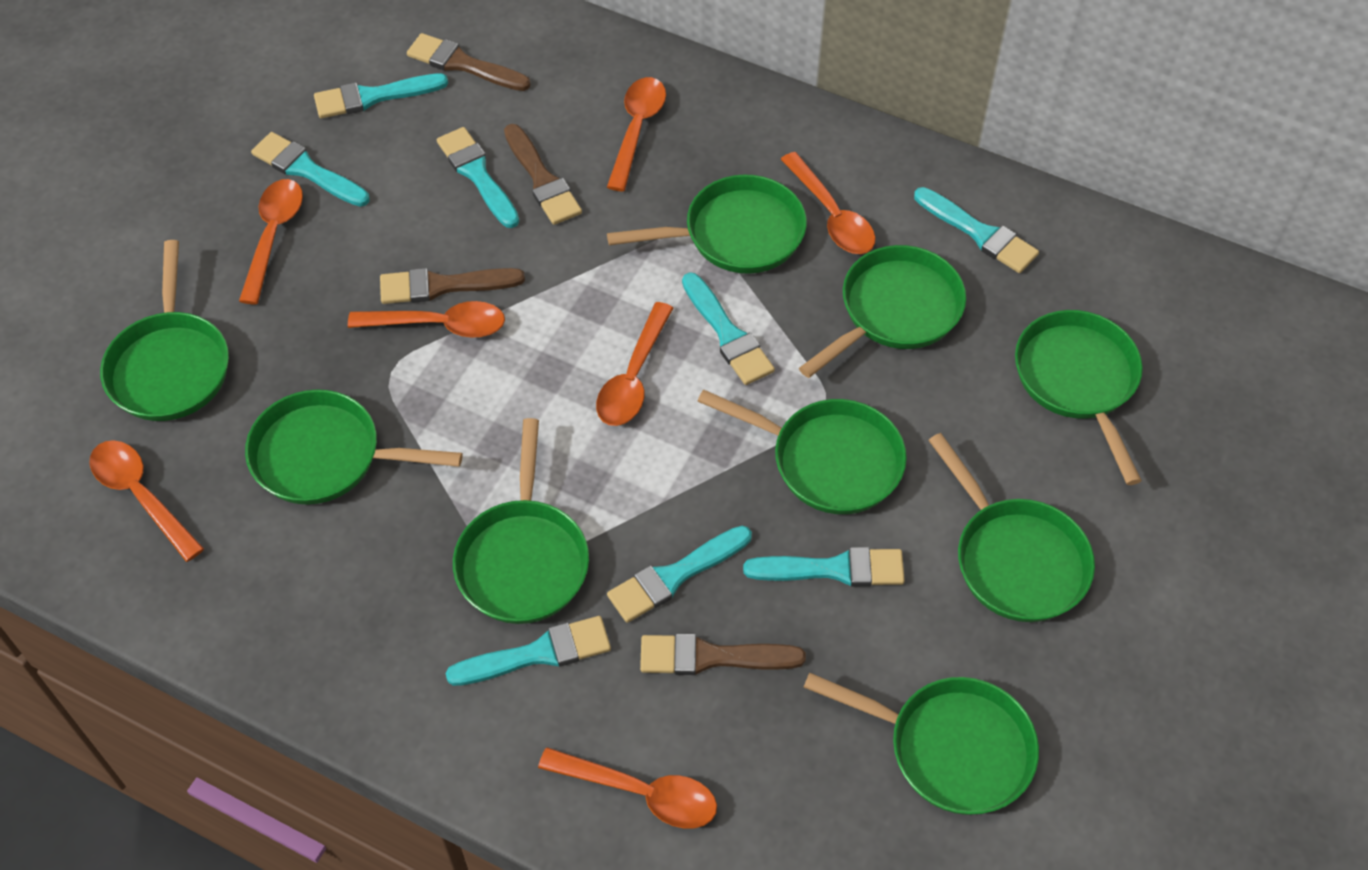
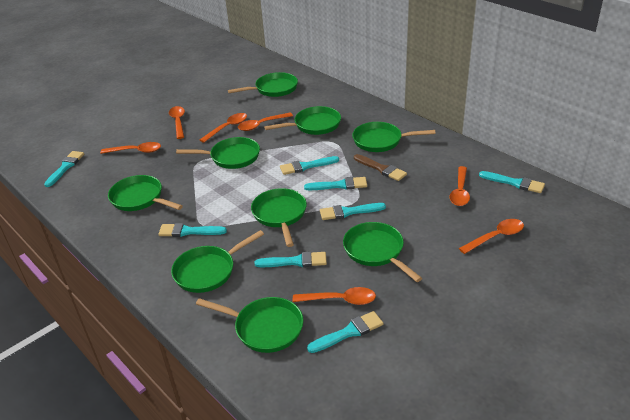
brown brush: [380,268,525,304] [407,33,531,91] [504,124,582,225] [640,634,806,675] = 4 -> [354,154,407,181] = 1

